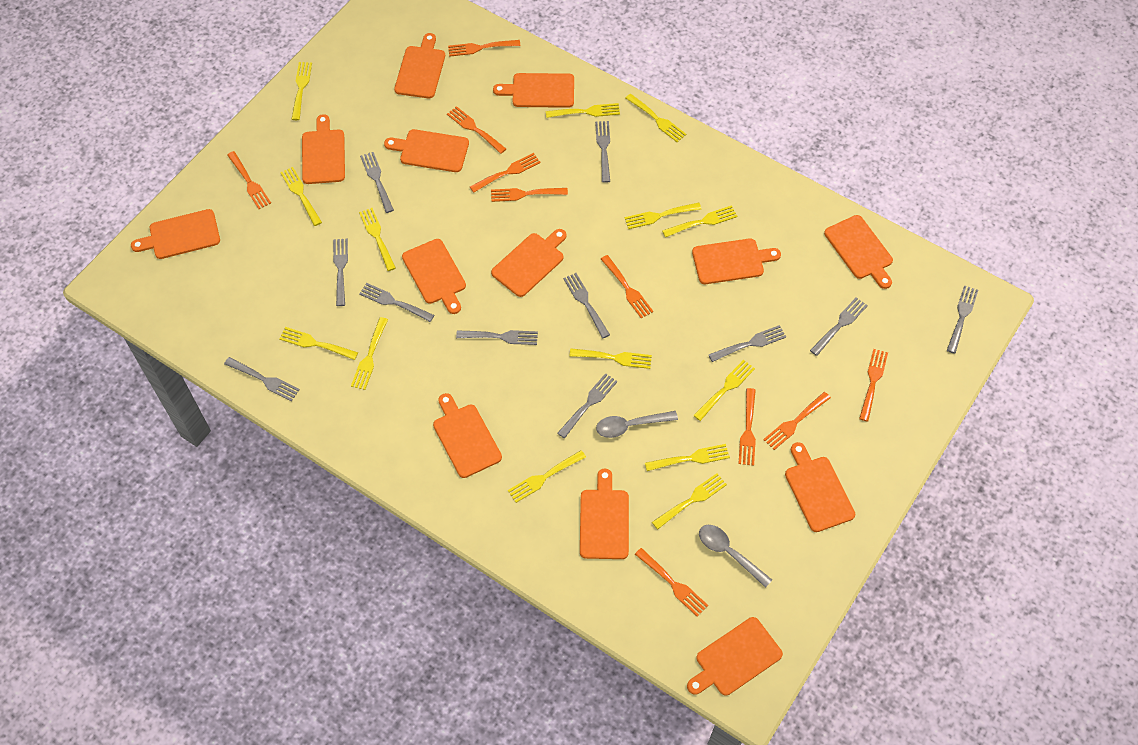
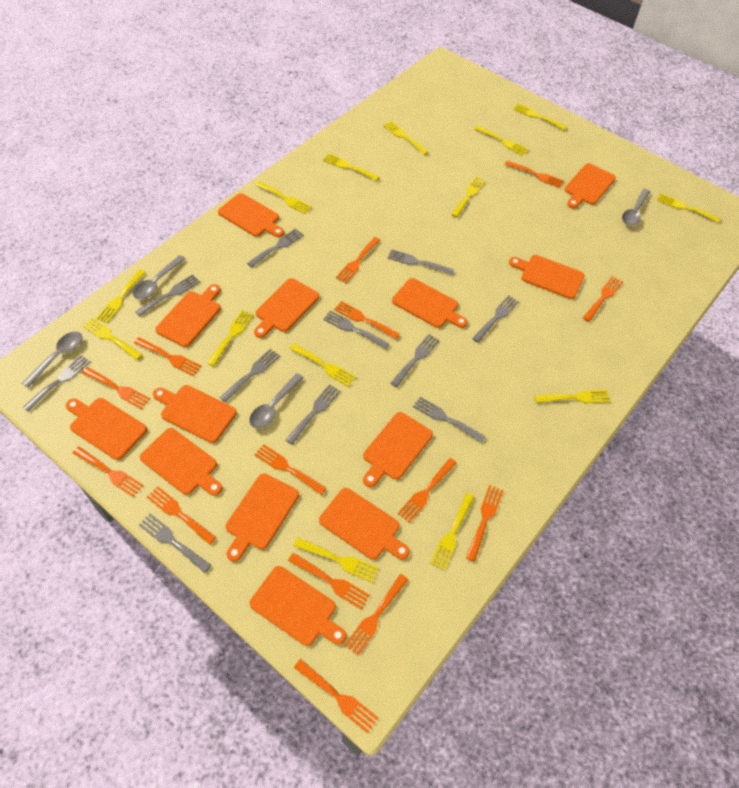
grey spoon: [596,411,678,438] [699,525,772,588] = 2 -> [22,332,82,388] [133,255,185,299] [249,373,304,428] [622,189,650,226] = 4
orange fork: [227,151,271,209] [447,106,506,154] [448,40,520,57] [470,153,541,193] [491,188,568,202] [601,255,653,318] [635,548,708,617] [739,388,756,466] [763,392,831,450] [859,349,888,421] = 10 -> [73,447,143,497] [82,367,150,409] [134,337,201,376] [147,486,216,545] [254,444,327,495] [288,553,370,610] [294,659,378,733] [334,301,400,339] [336,237,380,283] [345,574,408,655] [398,458,457,523] [466,485,504,562] [505,161,564,188] [583,276,623,322] = 14

